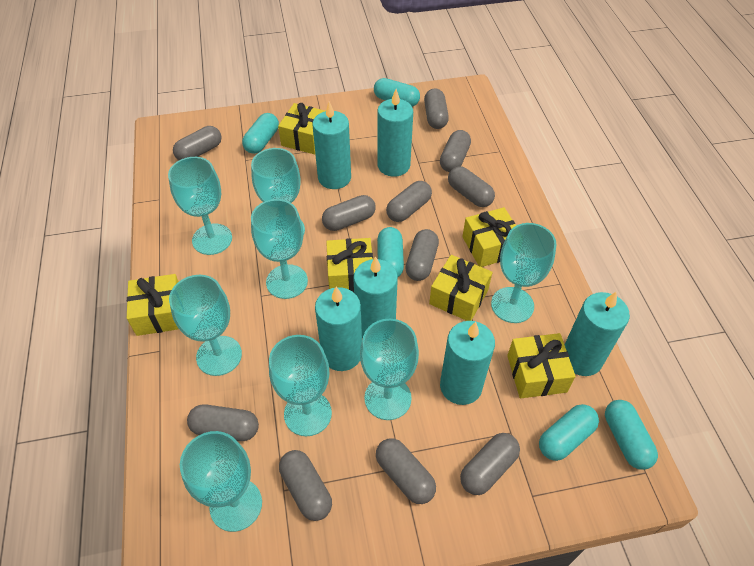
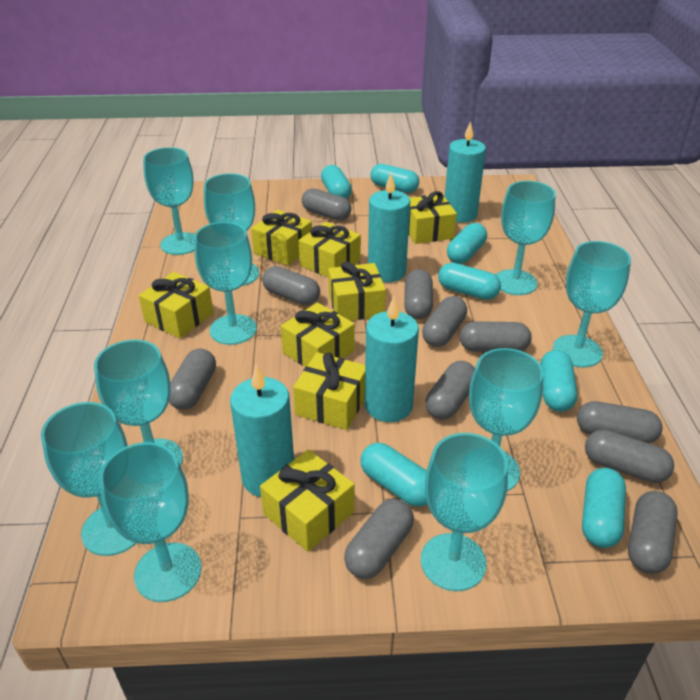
turquoise candle: [313,102,351,189] [315,287,362,371] [353,256,398,338] [377,89,413,177] [440,321,495,405] [565,292,630,376] = 6 -> [230,365,294,497] [365,296,419,422] [368,173,410,282] [445,121,486,223] = 4
turquoise capsule: [242,113,279,154] [374,78,420,107] [377,227,404,277] [539,404,599,461] [605,400,658,470] = 5 -> [321,165,352,199] [360,443,427,507] [370,164,419,193] [438,263,501,300] [447,223,487,264] [540,350,577,412] [582,468,626,548] = 7
turquoise goblet: [168,157,232,255] [169,275,242,376] [180,431,262,532] [251,148,305,235] [251,199,308,299] [269,335,332,436] [360,319,419,420] [491,223,557,323] = 8 -> [41,402,137,556] [94,340,183,466] [100,442,202,602] [143,147,195,255] [194,222,257,345] [204,173,259,286] [421,433,508,591] [469,348,543,491] [496,181,556,295] [553,241,631,367] = 10
yellow gift: [127,274,179,336] [278,103,325,154] [326,238,373,292] [429,255,493,321] [462,207,516,267] [507,333,576,398] = 6 -> [139,272,213,338] [251,210,312,266] [260,449,354,552] [281,302,355,367] [293,352,365,430] [299,222,361,278] [328,261,386,321] [408,191,457,244] = 8

